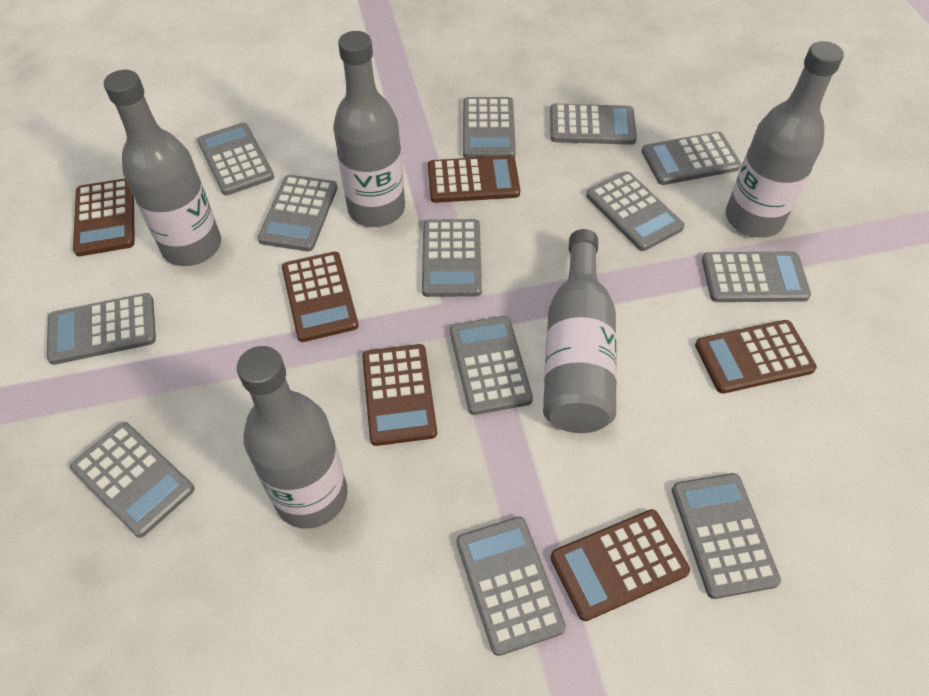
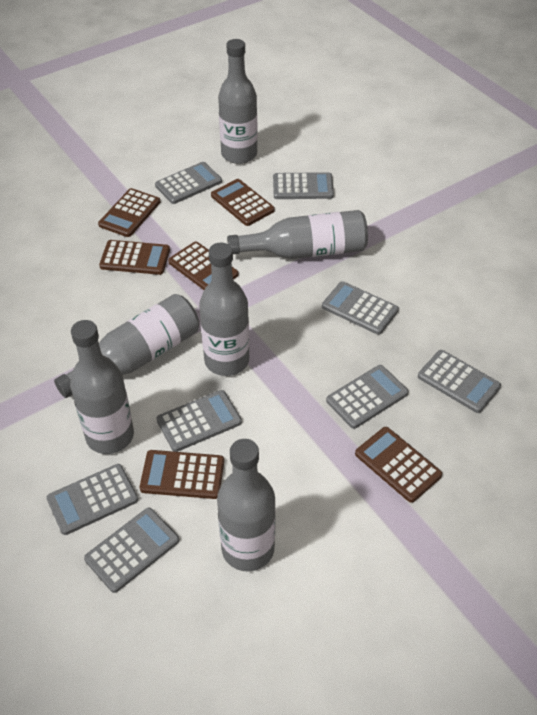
grey bottle: [104,70,221,266] [237,346,348,529] [333,31,405,227] [543,229,617,433] [726,41,844,238] = 5 -> [54,294,199,398] [70,320,134,454] [199,243,249,376] [217,439,276,571] [218,39,258,164] [227,210,368,259] = 6
grey calculator: [47,293,156,365] [70,422,195,538] [197,123,274,195] [258,175,338,251] [422,219,482,297] [450,316,533,415] [456,517,566,656] [463,97,516,158] [550,104,637,145] [586,171,685,251] [641,131,742,185] [672,473,781,599] [702,251,811,302] = 13 -> [46,464,138,535] [84,508,179,593] [155,162,222,204] [156,390,242,452] [273,172,334,199] [322,281,399,335] [326,365,408,429] [418,350,501,413] = 8

